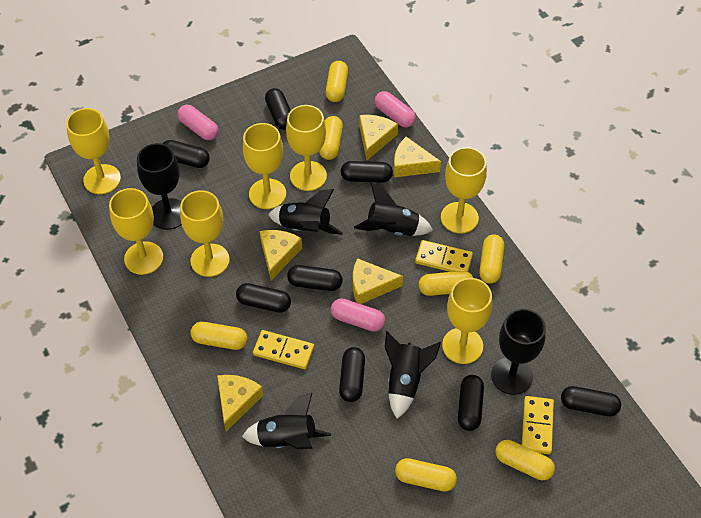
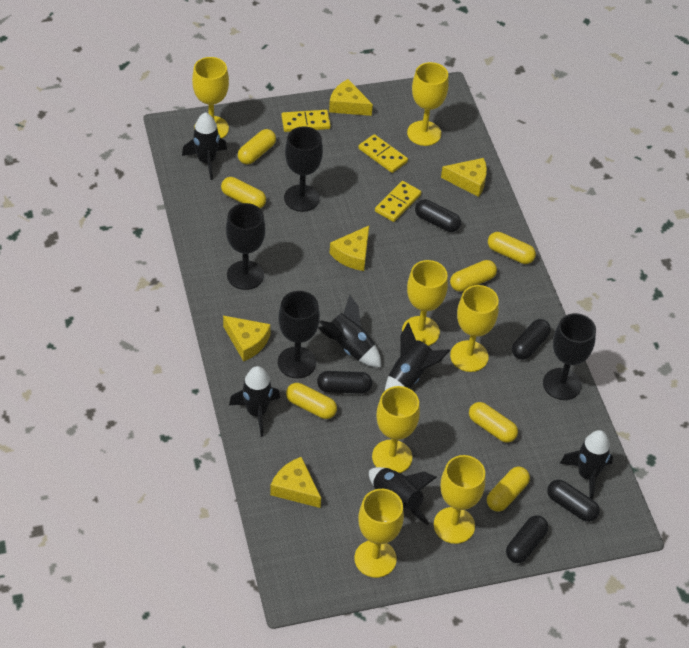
black capsule: [163,140,210,168] [236,283,291,313] [265,88,291,130] [287,265,343,291] [339,347,365,402] [341,161,393,183] [458,375,484,431] [561,386,621,416] = 8 -> [317,371,372,394] [415,199,461,232] [506,515,548,563] [512,319,551,360] [547,480,600,522] = 5
black goblet: [137,143,182,230] [491,309,546,395] = 2 -> [226,203,265,290] [278,291,320,378] [284,126,323,212] [543,313,596,400] = 4
black rocket: [242,393,331,449] [268,189,343,235] [354,183,433,236] [385,331,441,419] = 4 -> [182,112,227,180] [229,366,280,437] [318,295,382,368] [369,467,437,525] [385,322,450,390] [560,430,613,500] = 6
pink capsule: [177,105,218,140] [331,298,385,332] [375,91,416,128] = 3 -> none = 0

